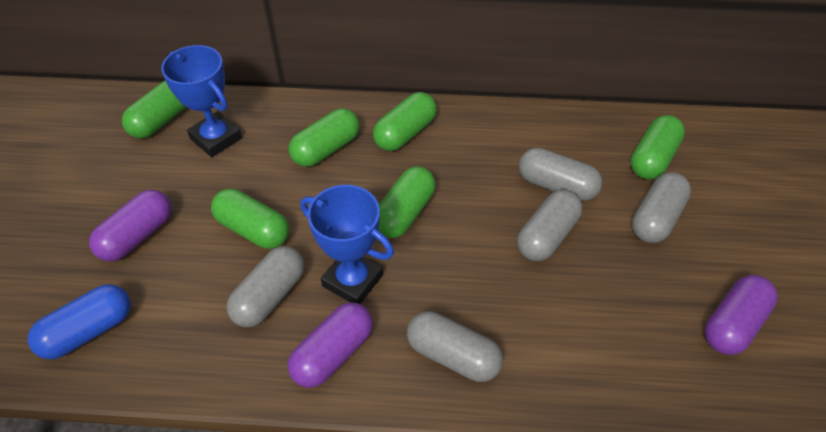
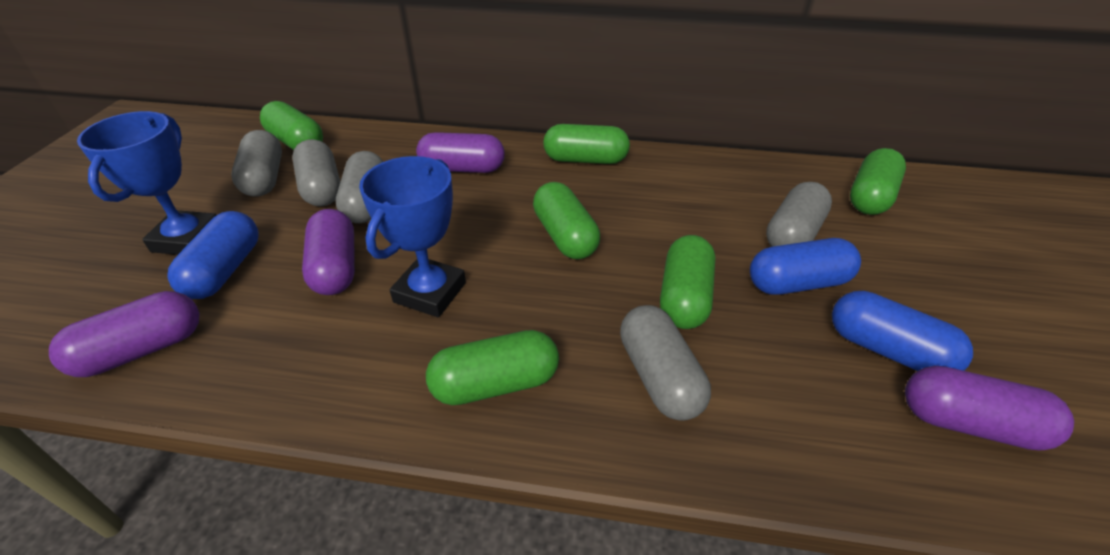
blue capsule: [28,284,131,359] = 1 -> [168,211,258,299] [750,238,861,295] [832,291,973,371] = 3
purple capsule: [89,189,171,262] [288,302,373,388] [705,275,778,355] = 3 -> [49,291,200,377] [302,209,355,295] [416,132,505,173] [905,366,1074,451] = 4

